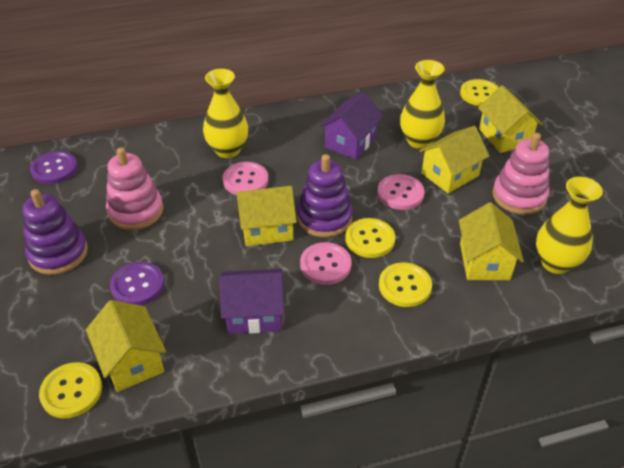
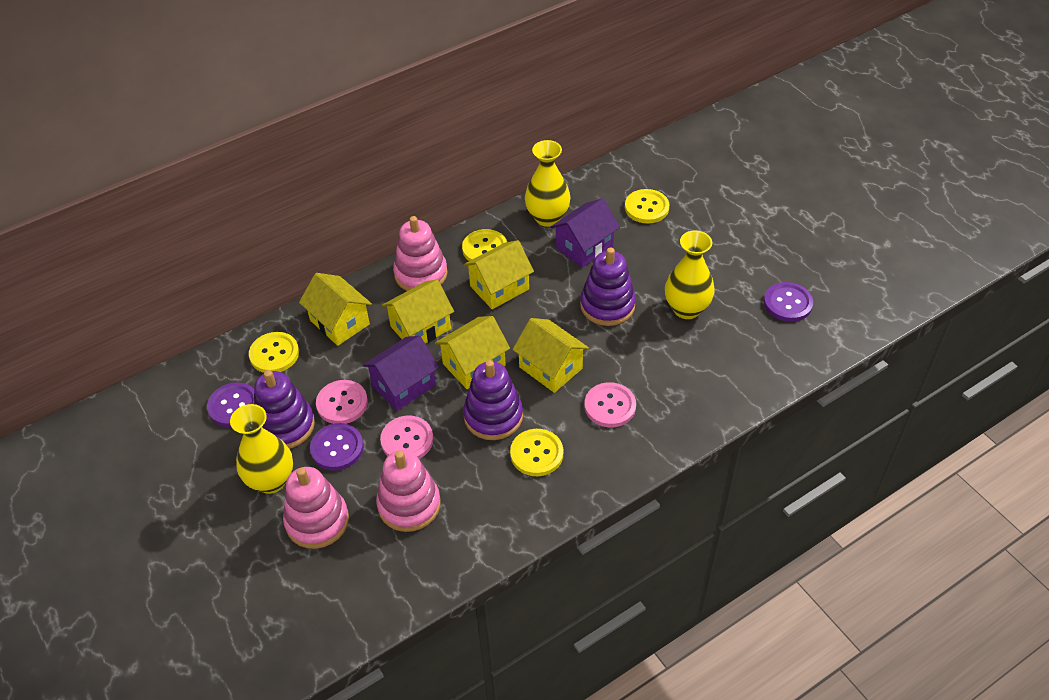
pink stacking toy: [106,147,163,230] [492,133,549,215] = 2 -> [283,467,349,549] [376,450,441,532] [393,216,448,291] = 3
purple button: [30,151,78,184] [110,262,164,305] = 2 -> [207,382,254,427] [310,423,364,470] [764,282,813,322] = 3
purple stacking toy: [22,189,88,275] [297,154,353,238] = 2 -> [254,370,315,449] [463,360,523,440] [580,247,636,326] = 3

